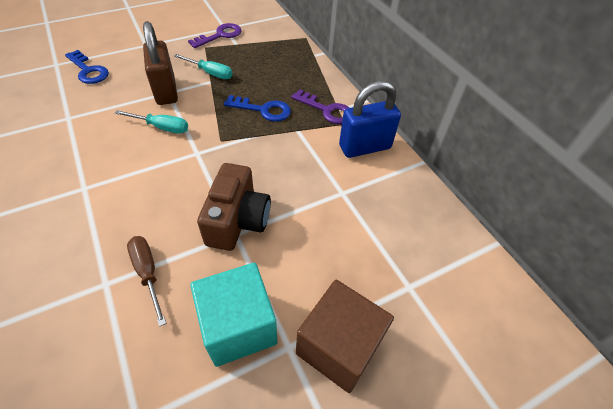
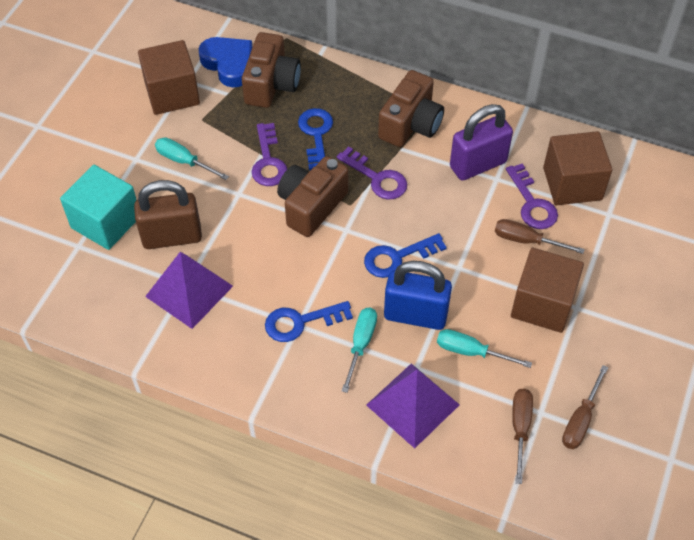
blue heart: none = 0 -> [199,37,253,87] = 1
blue key: [65,50,109,84] [224,95,291,122] = 2 -> [265,301,353,342] [298,108,333,170] [364,233,447,278] = 3
brown camera: [197,163,271,251] = 1 -> [242,32,301,108] [277,156,348,237] [378,70,444,147] = 3
brown cube: [296,280,394,393] = 1 -> [138,40,200,115] [511,248,584,333] [543,131,612,205] = 3
brown screwdriver: [127,236,166,327] = 1 -> [495,219,585,254] [512,388,533,484] [562,365,608,449] = 3
purple key: [188,23,242,48] [291,89,349,124] = 2 -> [252,123,287,186] [337,146,407,200] [506,163,558,229] = 3
purple padlock: none = 0 -> [450,104,513,181] = 1
purple pyramid: none = 0 -> [145,252,233,329] [366,364,460,449] = 2
turquoise screwdriver: [115,110,188,134] [174,54,233,79] = 2 -> [155,137,229,180] [342,308,377,393] [437,329,532,368] = 3

